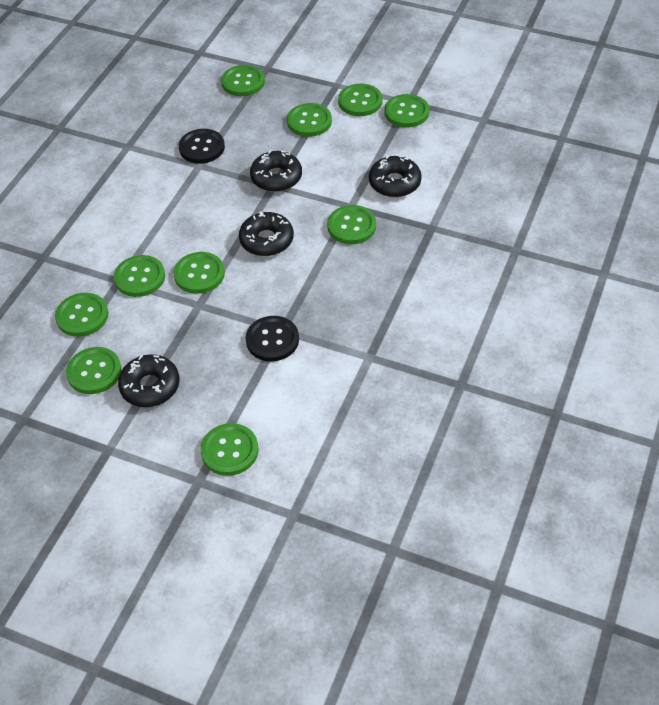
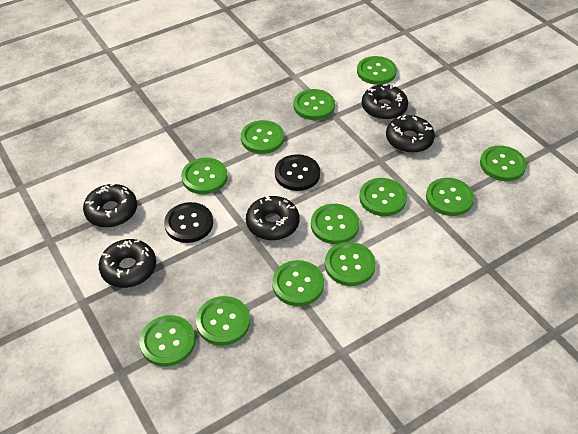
black donut: [118,354,180,407] [239,211,294,256] [250,150,302,192] [369,156,422,197] = 4 -> [83,183,137,228] [99,239,156,288] [246,195,299,240] [362,84,408,120] [386,115,435,153] = 5
green button: [55,293,108,337] [66,347,121,394] [114,255,165,297] [173,252,225,294] [200,423,258,476] [221,65,265,96] [287,103,332,137] [327,205,376,244] [338,84,382,116] [384,94,429,128] = 10 -> [139,315,195,367] [181,158,228,194] [196,296,250,346] [241,120,284,154] [272,260,324,306] [293,89,335,120] [311,204,359,244] [325,242,376,286] [357,56,397,85] [359,178,407,216] [426,178,474,216] [480,146,527,181] = 12

